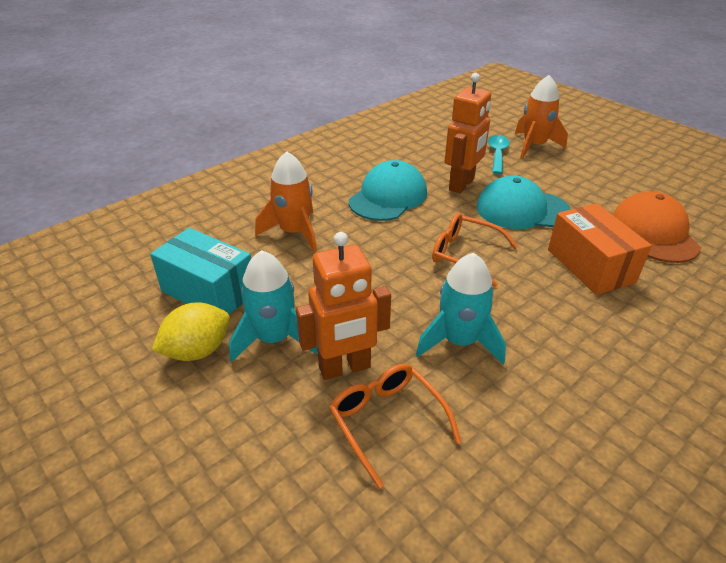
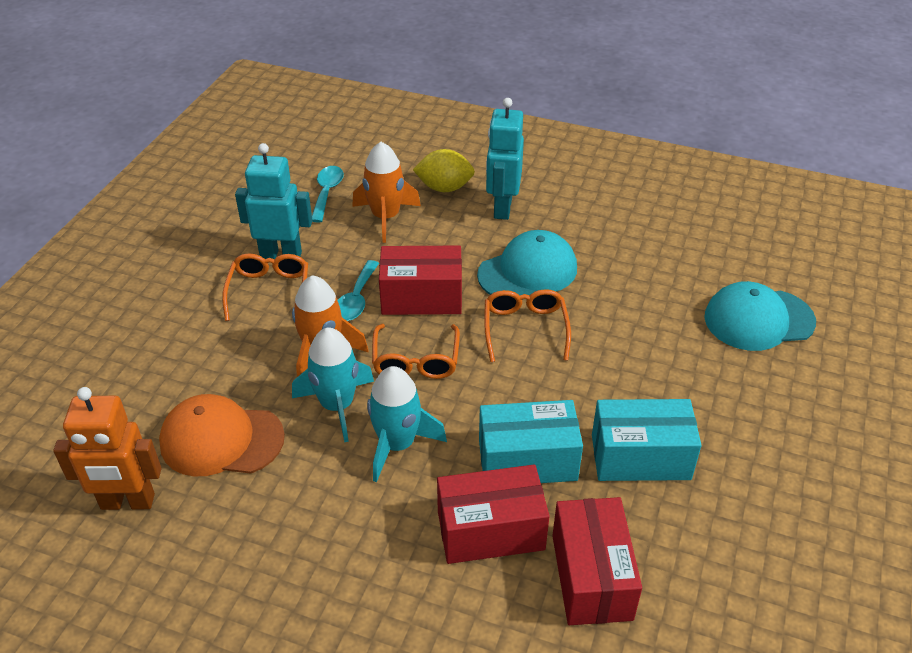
orange box: [548,203,652,295] = 1 -> none = 0
orange glasses: [329,364,461,489] [432,213,518,287] = 2 -> [222,253,308,321] [372,324,460,379] [484,289,571,362] = 3
orange robot: [296,232,391,380] [445,73,491,193] = 2 -> [53,387,161,510] = 1
red box: none = 0 -> [379,246,462,315] [437,465,550,564] [552,497,642,625] = 3
turquoise box: [150,228,251,315] = 1 -> [479,400,583,483] [592,399,702,481] = 2
turquoise robot: none = 0 -> [235,143,313,259] [486,98,524,220] = 2
turquoise spoon: [488,135,510,174] = 1 -> [312,166,344,223] [337,260,379,321] = 2

